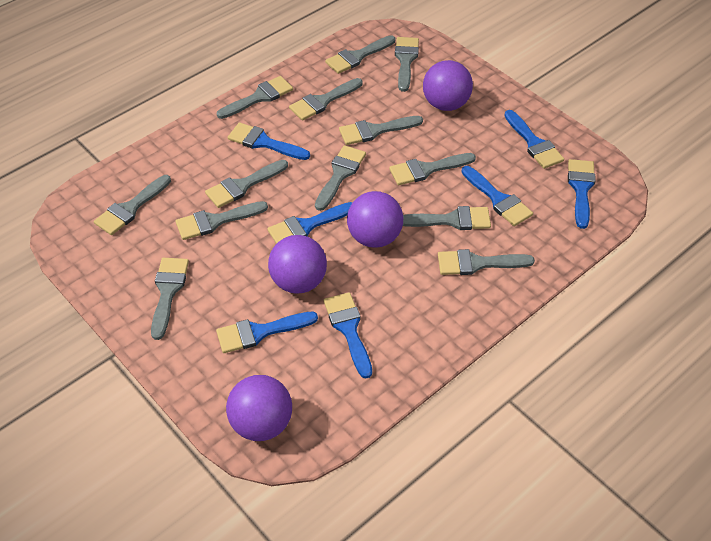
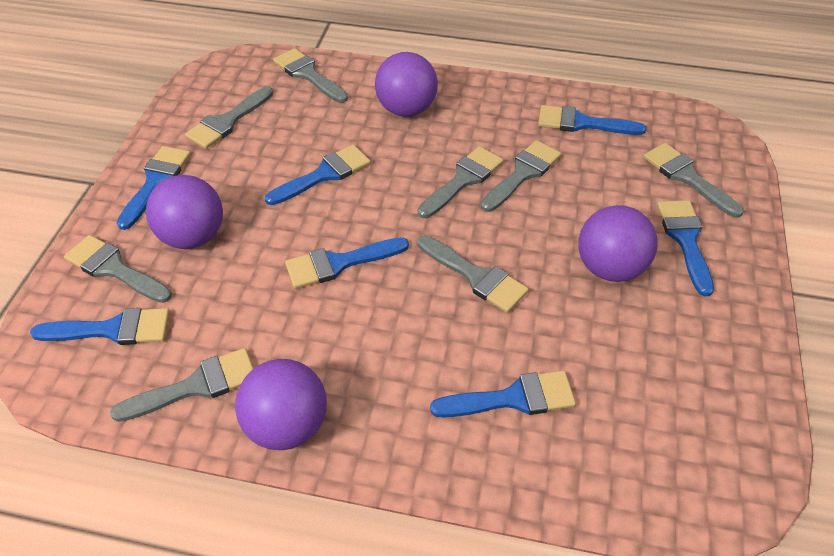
grey brush: [94,175,171,235] [151,258,189,340] [175,201,268,240] [205,160,288,208] [217,76,293,119] [289,78,363,121] [315,145,366,211] [325,35,395,74] [339,116,423,145] [389,153,476,185] [395,37,419,92] [403,206,491,230] [438,249,535,275] = 13 -> [64,235,172,303] [110,348,254,422] [185,87,273,149] [273,48,348,103] [418,146,504,218] [418,236,529,313] [481,140,561,212] [643,143,744,218] = 8

